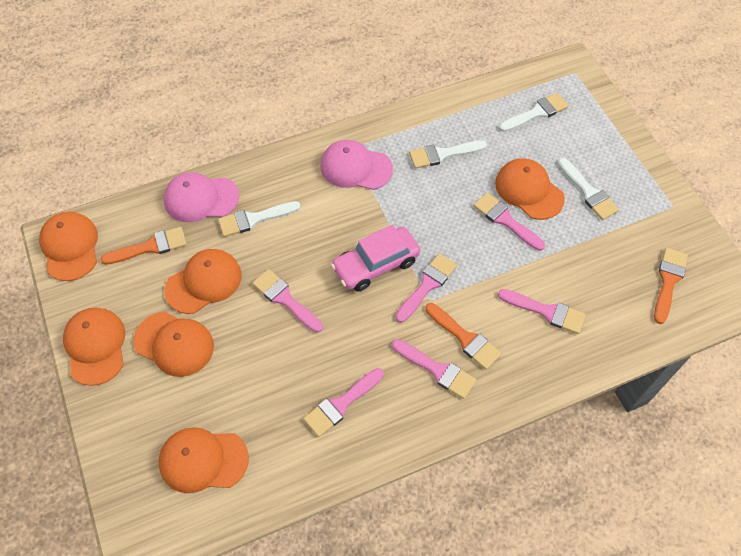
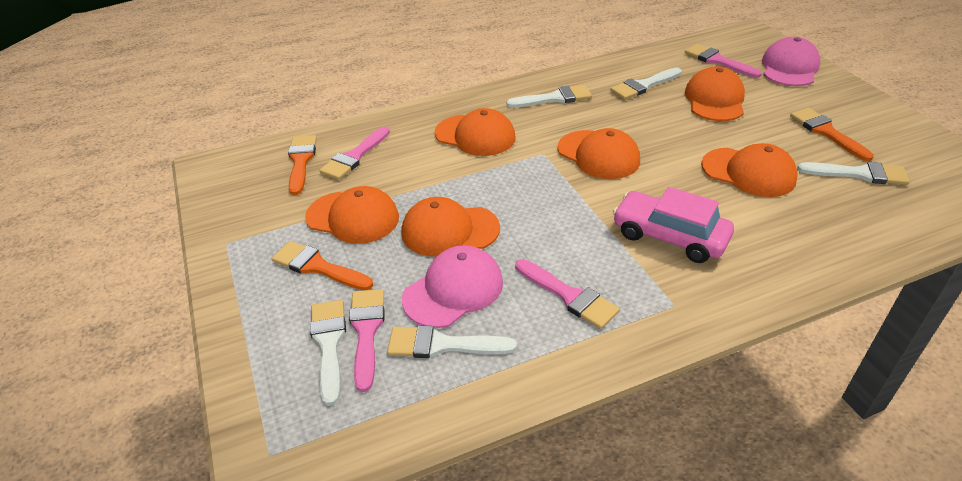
pink brush: [252,269,323,333] [303,368,384,437] [392,339,476,399] [395,253,457,323] [473,192,545,251] [498,289,586,334] = 6 -> [319,126,390,180] [349,289,385,392] [515,259,620,329] [685,44,762,78] = 4
white brush: [218,201,301,237] [409,140,487,169] [499,93,569,132] [558,158,619,220] = 4 -> [310,300,346,406] [387,325,517,358] [507,85,592,108] [610,68,682,100] [797,162,910,185] = 5

